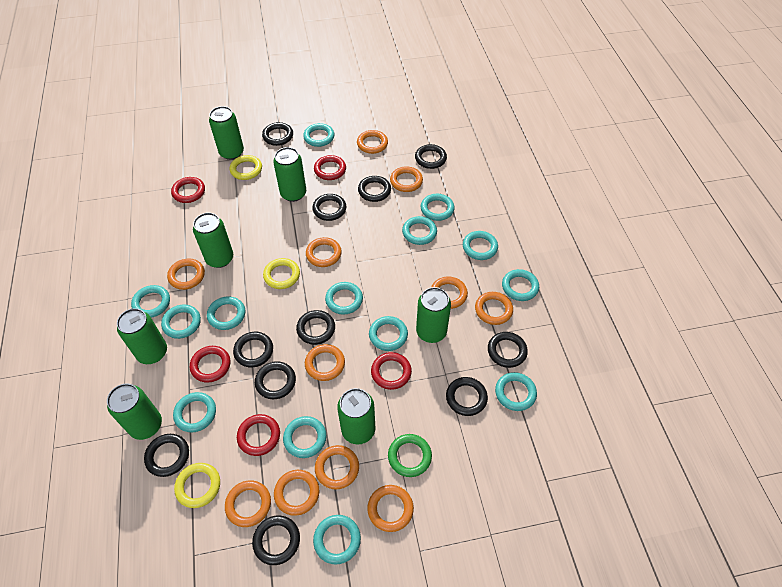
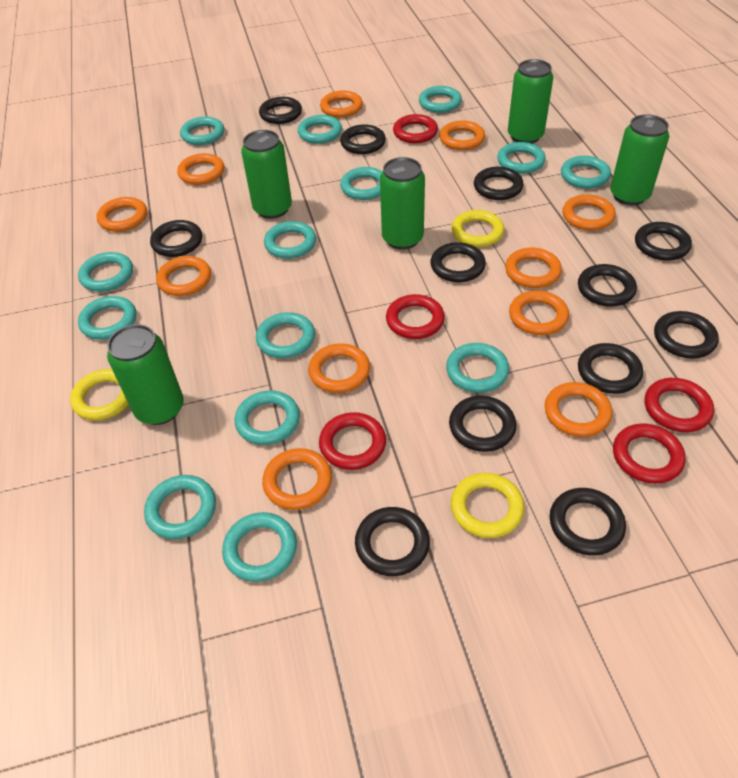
black ring: [144,434,189,477] [233,332,273,367] [252,515,300,565] [255,361,296,399] [262,122,293,146] [296,310,335,345] [312,194,347,221] [358,176,391,202] [415,144,447,169] [446,377,488,416] [488,332,528,368] = 11 -> [150,220,202,257] [259,97,302,124] [340,124,386,154] [355,507,430,576] [431,242,486,282] [449,396,517,452] [474,167,524,200] [550,488,626,556] [578,264,637,307] [578,343,643,394] [635,222,692,261] [654,311,719,359] = 12
green can: [107,384,162,440] [117,308,167,364] [193,213,233,268] [209,106,244,160] [273,147,306,202] [337,388,375,445] [416,287,451,343] = 7 -> [107,324,184,425] [241,130,292,219] [380,157,425,250] [508,59,553,144] [610,114,669,206] = 5
green ring: [388,434,432,477] = 1 -> none = 0

